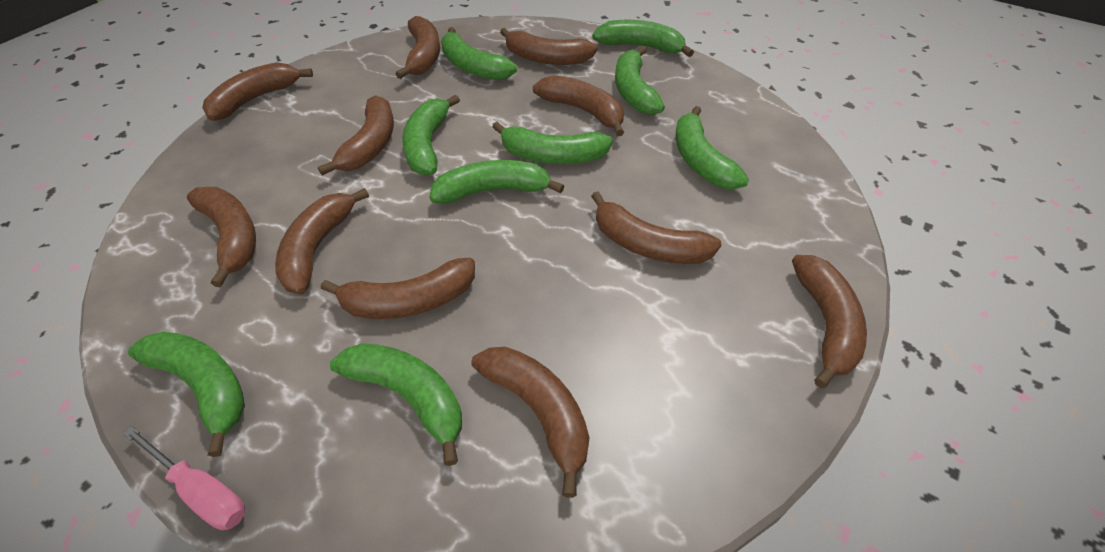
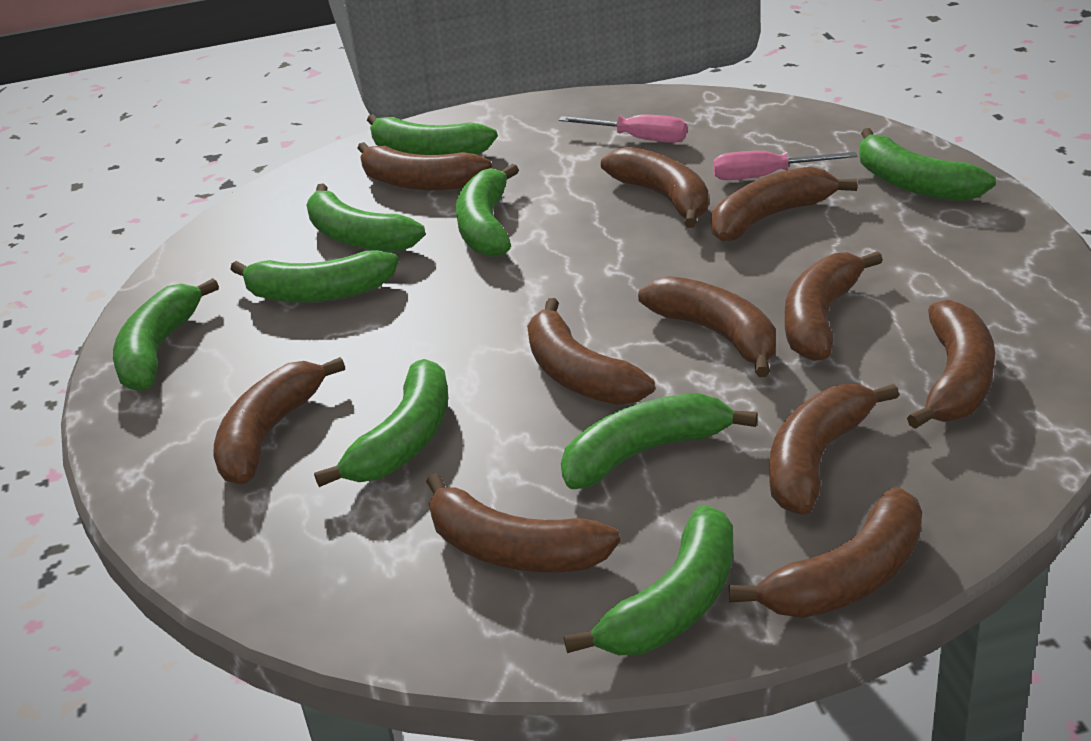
pink screwdriver: [123,426,245,530] = 1 -> [559,115,687,143] [713,151,857,180] = 2

